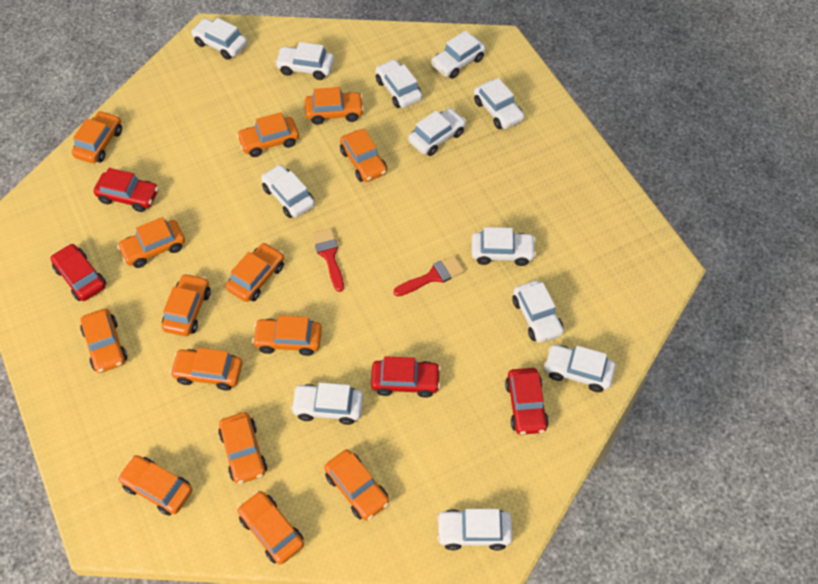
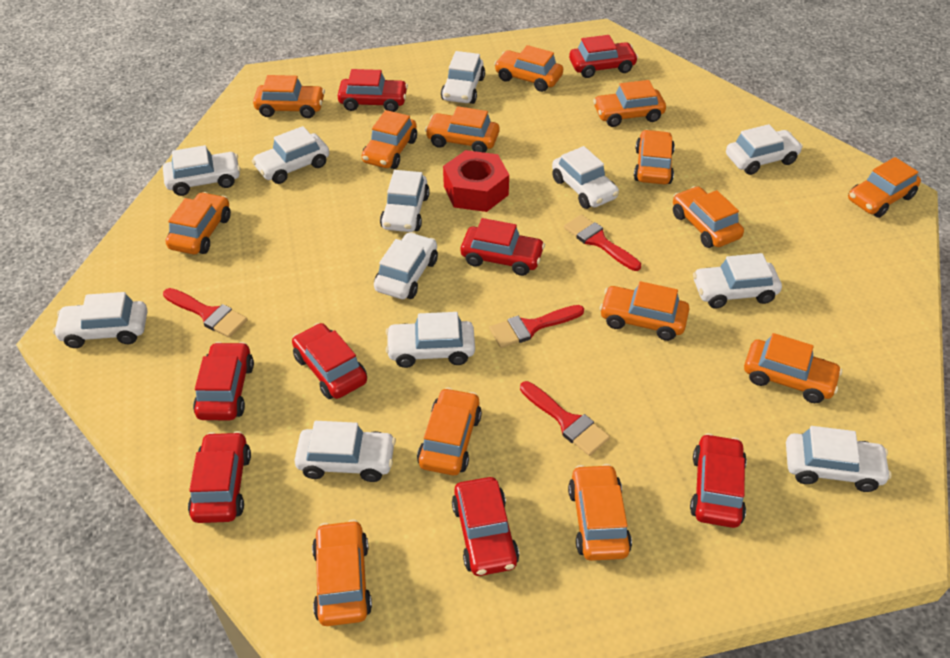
red brush: [312,228,344,292] [393,256,464,296] = 2 -> [163,288,247,338] [489,305,584,348] [520,381,610,456] [564,214,641,271] = 4
red car: [51,243,106,301] [94,168,159,212] [371,356,441,398] [505,368,549,435] = 4 -> [188,431,251,523] [193,342,254,420] [292,323,367,399] [337,69,408,112] [452,477,519,576] [461,218,545,276] [569,35,638,78] [690,433,747,528] = 8
red nut: none = 0 -> [443,150,509,212] = 1

